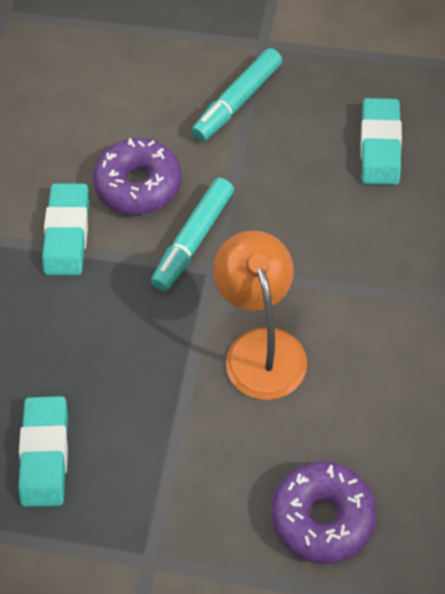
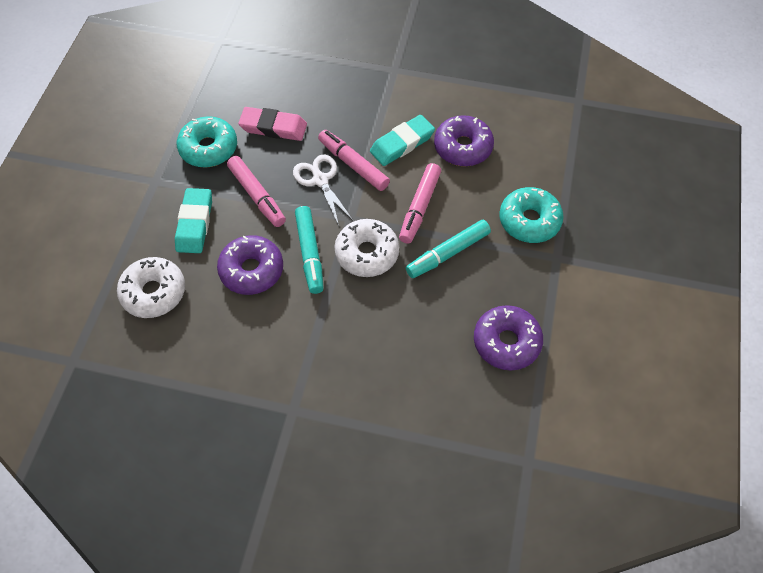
orange lamp: [213,230,307,400] = 1 -> none = 0
pink eraser: none = 0 -> [238,107,307,141] = 1
pink marker: none = 0 -> [227,156,286,227] [318,130,390,191] [399,163,441,244] = 3
purple donut: [93,138,182,215] [271,462,376,564] = 2 -> [217,235,283,295] [434,115,494,166] [474,305,543,370] = 3
turquoise donut: none = 0 -> [177,116,237,168] [499,187,564,243] = 2
turquoise eraser: [18,396,68,507] [42,183,89,275] [361,98,402,185] = 3 -> [175,188,212,253] [370,115,435,166] = 2
white donut: none = 0 -> [117,257,185,318] [335,219,399,277] = 2
white scissors: none = 0 -> [293,155,353,226] = 1

